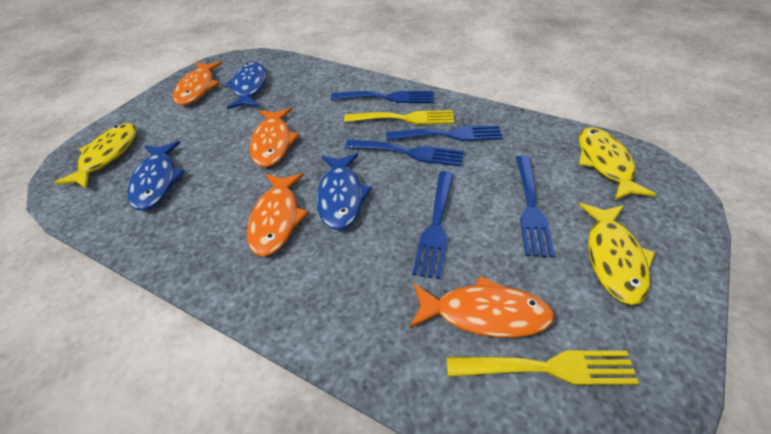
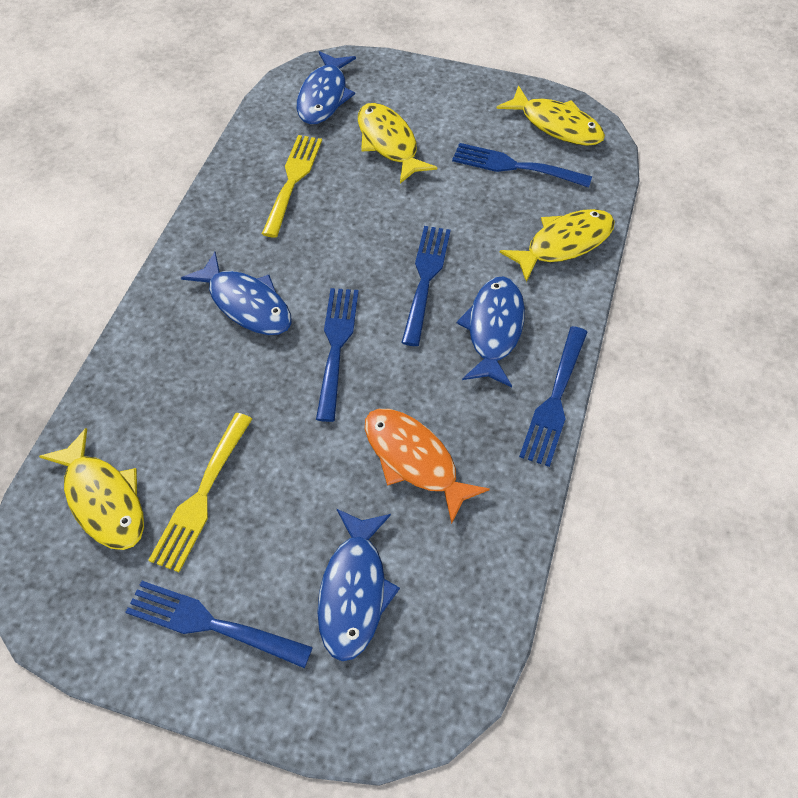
blue fish: [127,141,185,211] [224,62,266,109] [317,153,372,230] = 3 -> [181,252,291,335] [297,51,356,125] [317,509,400,661] [457,276,525,388] = 4
orange fish: [173,62,222,105] [247,173,309,256] [250,108,299,167] [410,275,554,338] = 4 -> [365,409,490,524] = 1
yellow fish: [54,123,137,189] [579,127,656,200] [579,203,655,305] = 3 -> [39,428,144,550] [358,103,437,183] [496,85,605,146] [499,209,615,282] = 4

